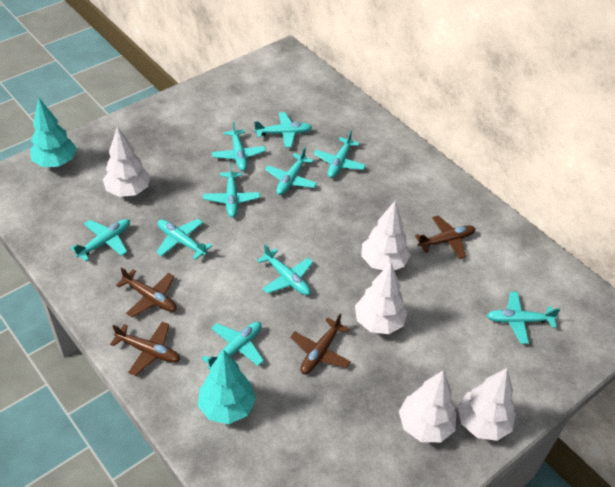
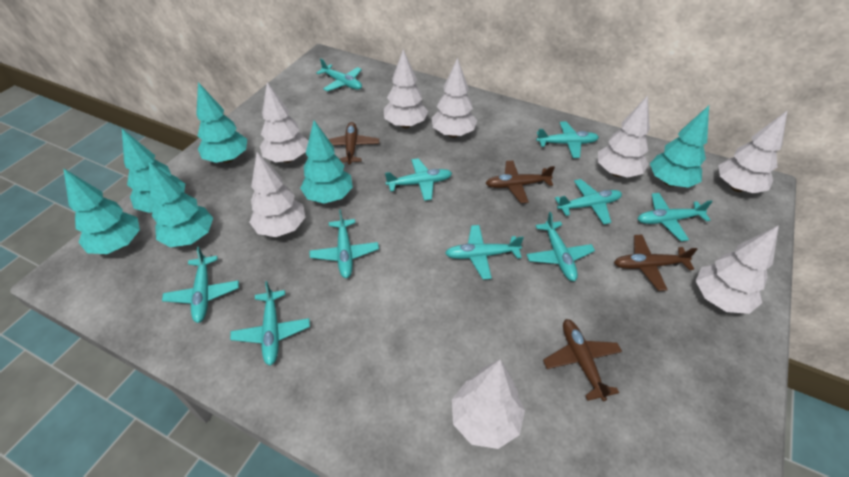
turquoise tree: [30,98,77,167] [198,350,256,424] = 2 -> [63,168,140,254] [122,129,185,213] [149,161,213,247] [196,82,247,163] [300,120,353,204] [650,106,709,188] = 6
white tree: [103,126,150,197] [355,262,407,334] [361,201,411,270] [399,370,456,442] [458,368,515,441] = 5 -> [249,152,305,237] [260,82,308,163] [384,49,428,128] [432,58,477,138] [452,359,525,449] [598,96,650,178] [696,225,779,314] [718,110,788,193] = 8

